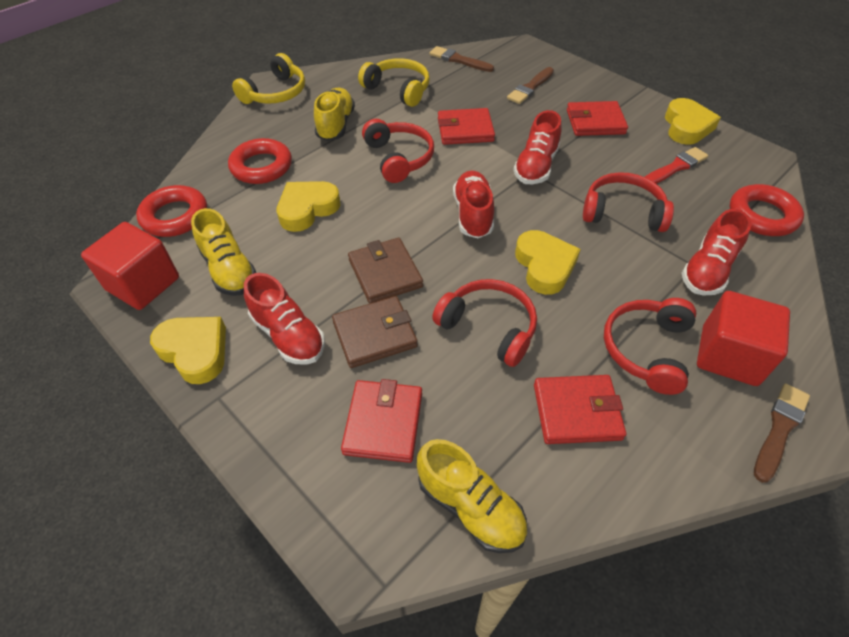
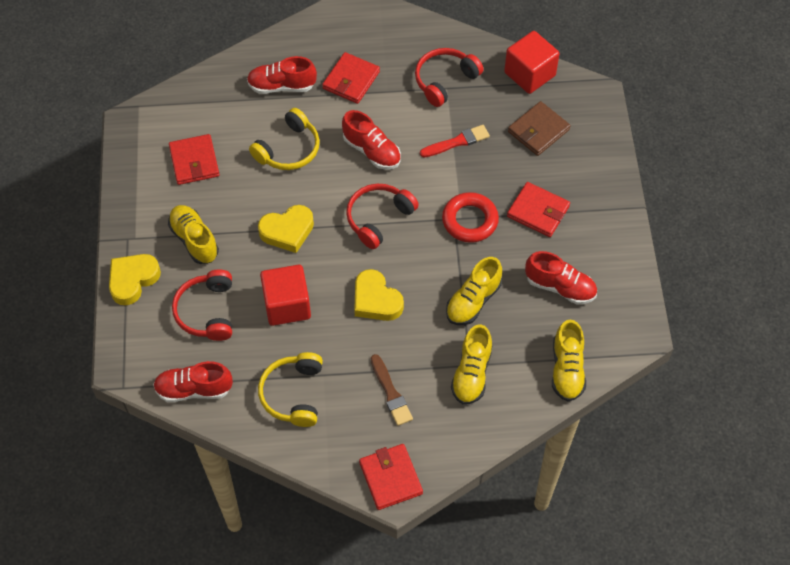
brown brush: [429,46,494,72] [507,67,554,104] [754,383,810,483] = 3 -> [371,354,413,426] = 1
brown wallet: [332,296,418,368] [348,238,423,304] = 2 -> [508,101,570,156] = 1
red headphones: [362,119,434,183] [432,279,537,367] [583,172,674,232] [604,298,696,395] = 4 -> [172,269,232,341] [346,184,419,249] [415,48,483,107] = 3
red ring: [136,185,207,237] [228,138,292,184] [730,184,804,236] = 3 -> [442,192,499,243] = 1
yellow heart: [150,317,226,384] [277,181,341,232] [515,230,581,295] [665,98,721,145] = 4 -> [109,254,161,305] [258,205,314,253] [354,269,404,321] = 3
yellow shoe: [191,208,256,296] [314,88,355,141] [417,439,527,553] = 3 -> [168,205,219,264] [446,257,502,325] [451,324,492,405] [552,320,586,401] = 4

